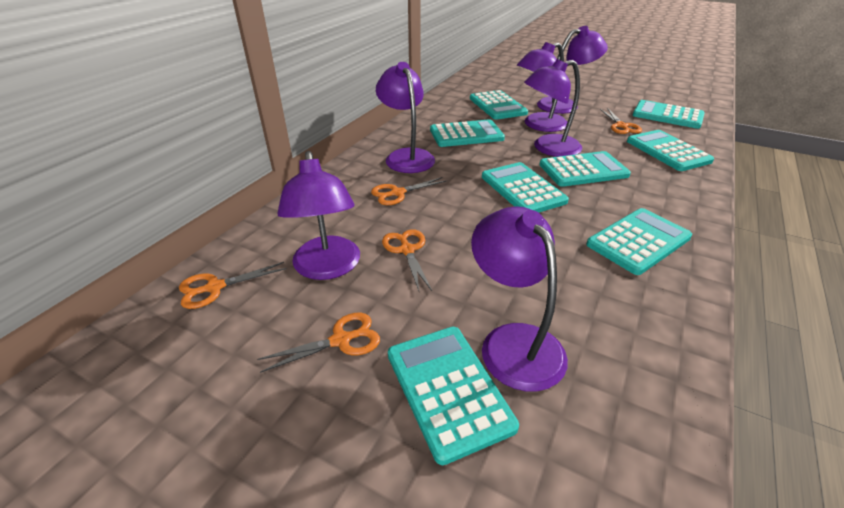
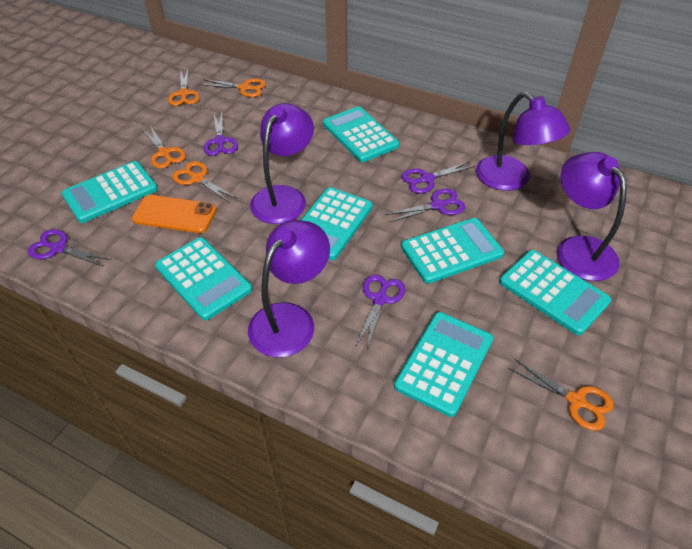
orange phone: none = 0 -> [132,195,217,233] = 1
purple lamp: [277,151,360,280] [376,62,435,173] [471,206,568,391] [517,42,567,132] [524,59,582,157] [537,26,608,114] = 6 -> [248,220,330,357] [250,103,314,224] [476,92,570,191] [557,152,627,281] = 4
purple scissors: none = 0 -> [28,229,110,266] [203,113,238,156] [355,274,405,350] [386,188,465,222] [401,161,475,193] = 5
turquoise calculator: [388,327,519,465] [430,119,505,147] [470,90,528,120] [482,162,569,212] [539,151,631,187] [586,208,692,275] [627,130,714,171] [632,100,705,129] = 8 -> [62,161,158,223] [155,237,252,320] [301,187,373,260] [323,106,399,162] [394,312,493,417] [401,218,504,284] [499,250,611,335] = 7

